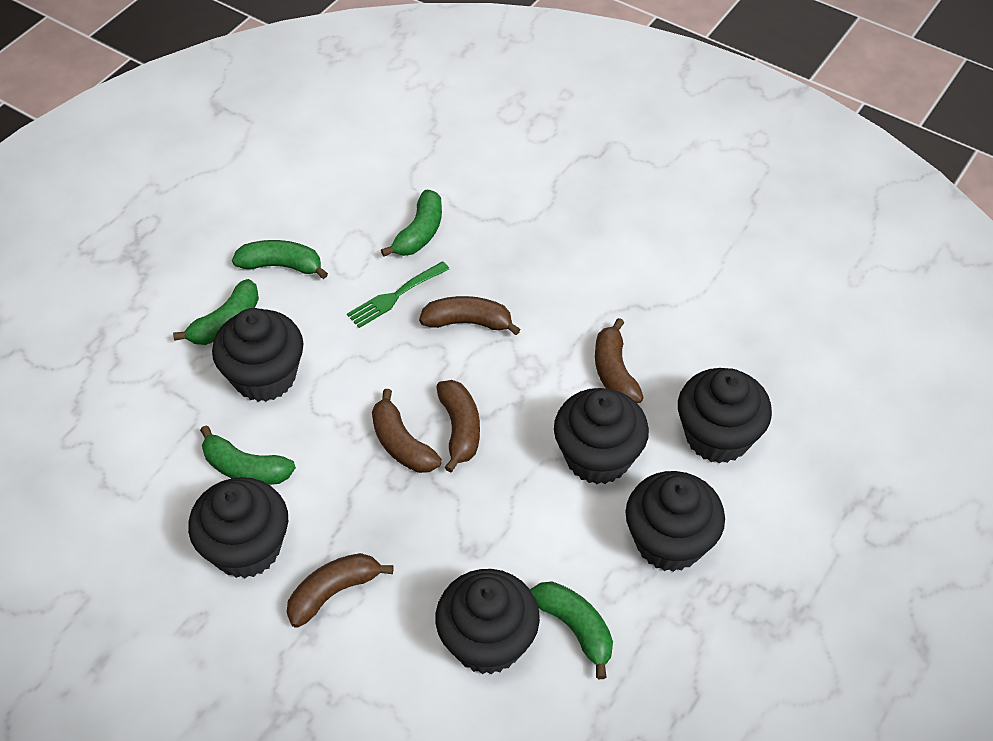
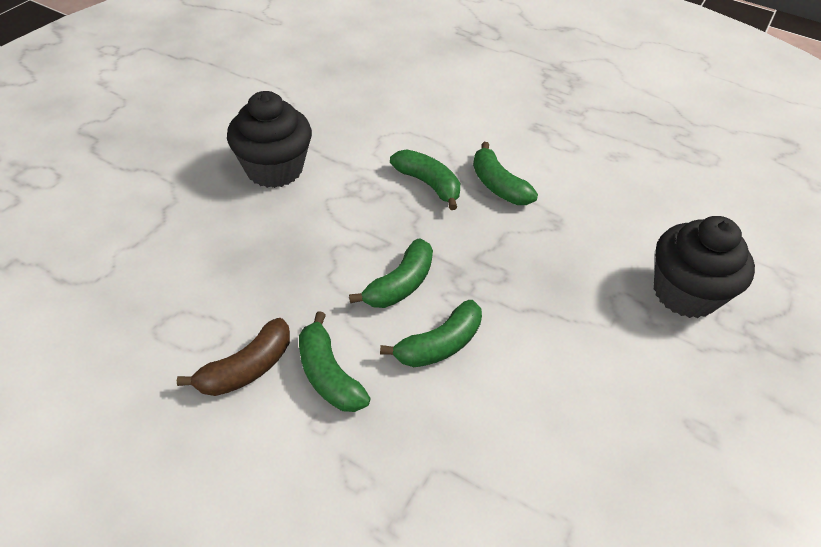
black cupcake: [188,477,288,578] [212,308,303,402] [435,569,540,674] [554,388,649,484] [626,471,725,572] [678,368,772,463] = 6 -> [227,91,312,188] [654,216,755,318] = 2
brown banana: [287,553,393,628] [372,389,442,473] [419,296,521,335] [437,380,480,473] [595,318,644,403] = 5 -> [177,318,290,396] = 1
green fork: [347,261,449,328] = 1 -> none = 0

